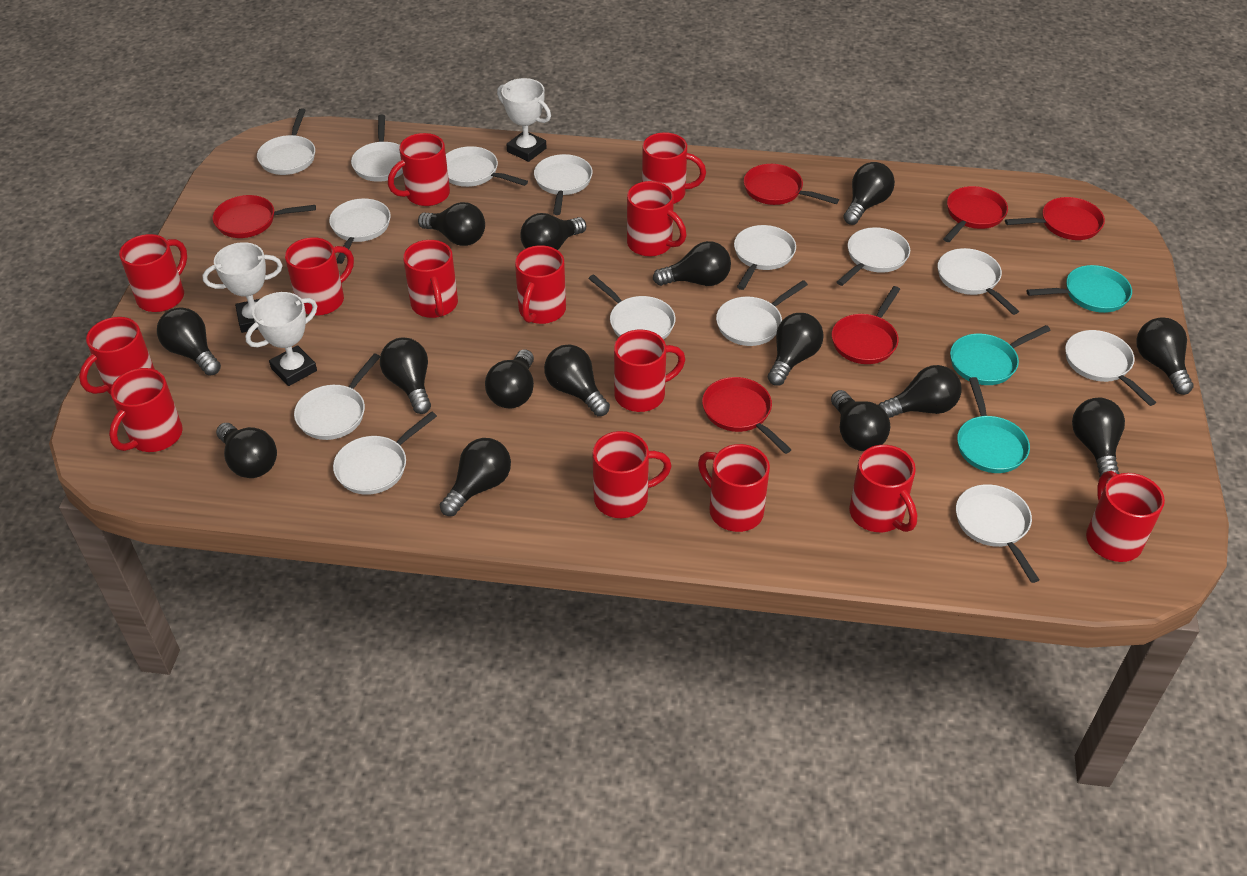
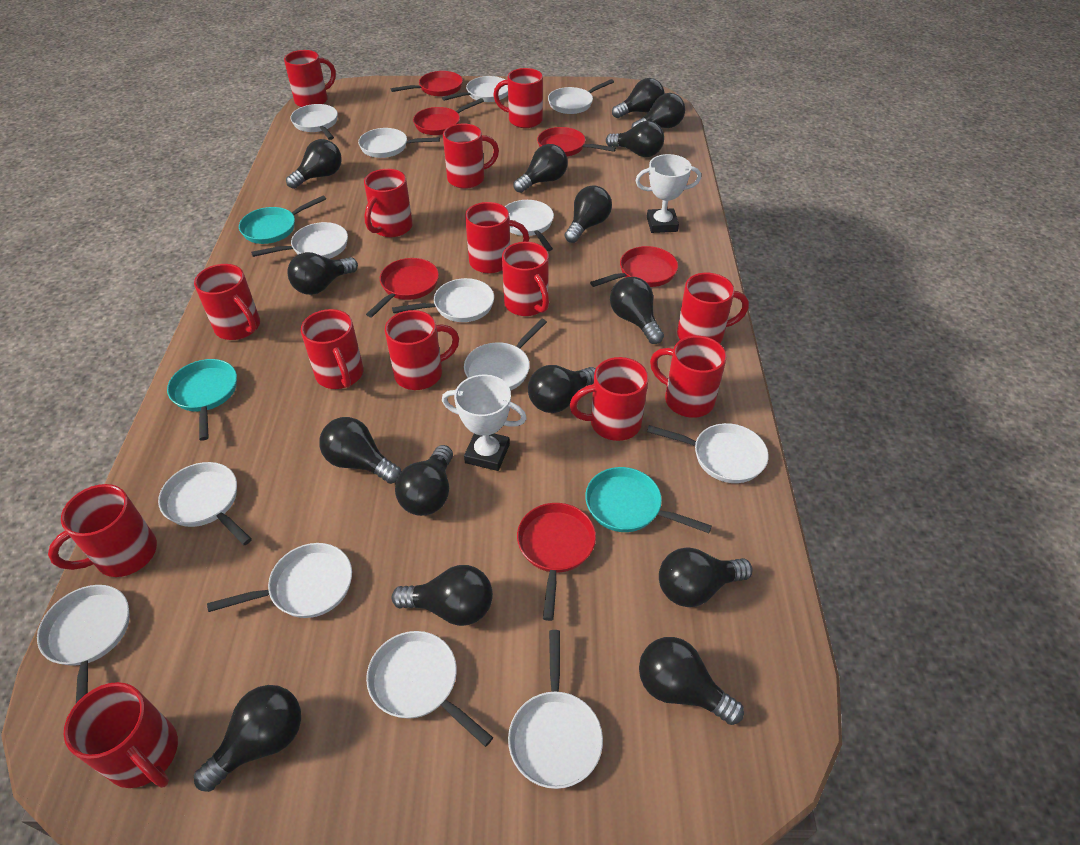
white trophy: [203,242,283,333] [245,292,317,386] [497,78,551,162] = 3 -> [442,375,527,471] [635,154,701,233] = 2

